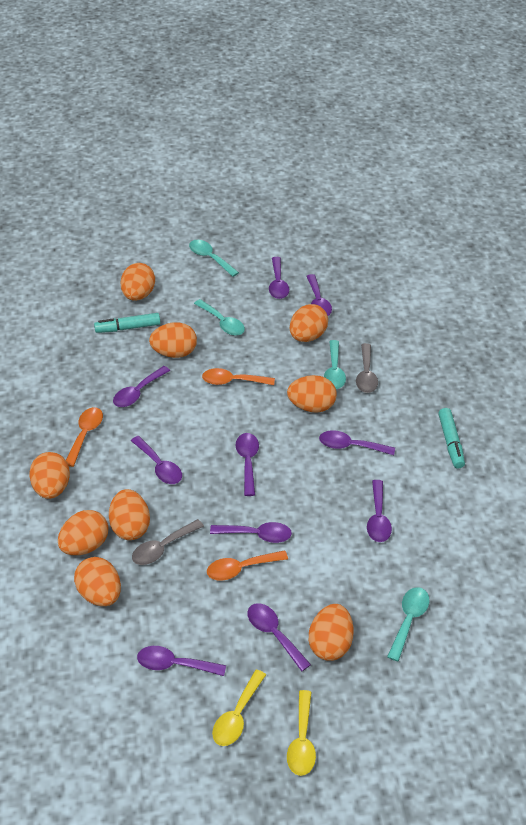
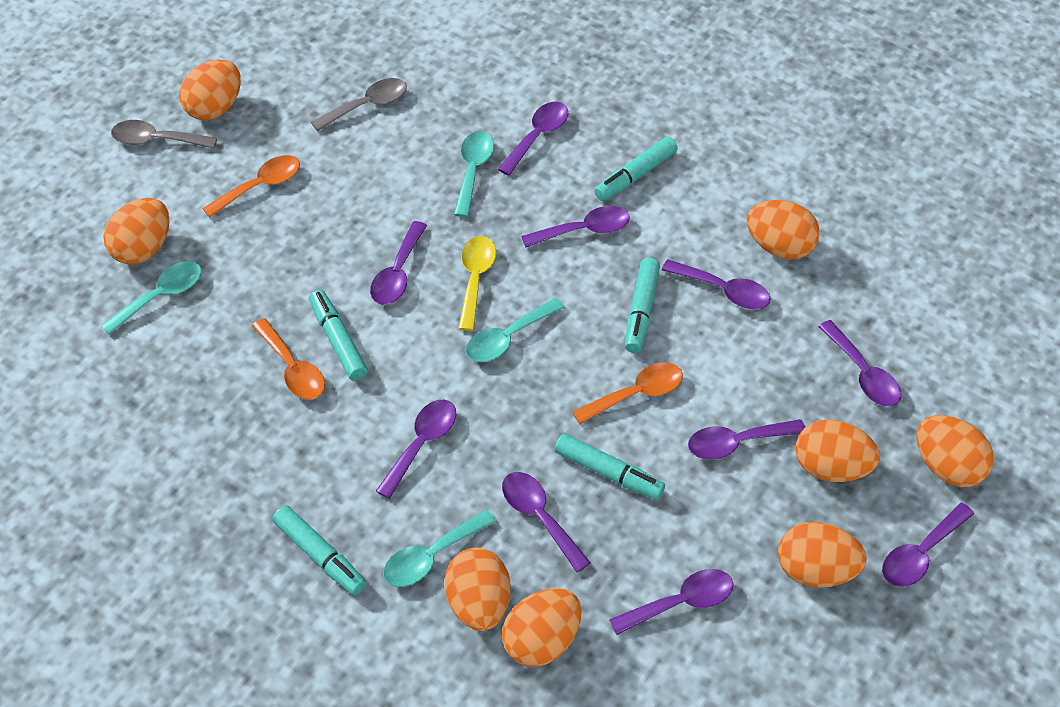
orange egg: [29,452,70,499] [58,510,108,555] [74,557,121,606] [109,489,150,540] [121,263,155,301] [149,322,197,358] [287,375,337,413] [290,304,328,342] [309,604,354,661] = 9 -> [103,198,169,264] [179,60,241,121] [444,548,511,631] [502,588,582,667] [746,200,820,260] [778,522,867,588] [796,419,880,482] [916,415,994,487] = 8
turquoise marker: [94,313,160,333] [438,408,465,469] = 2 -> [272,505,366,595] [309,290,368,381] [555,434,665,500] [594,137,678,201] [625,258,660,353] = 5
yellow spoon: [212,669,266,746] [287,690,316,776] = 2 -> [458,236,496,331] = 1

